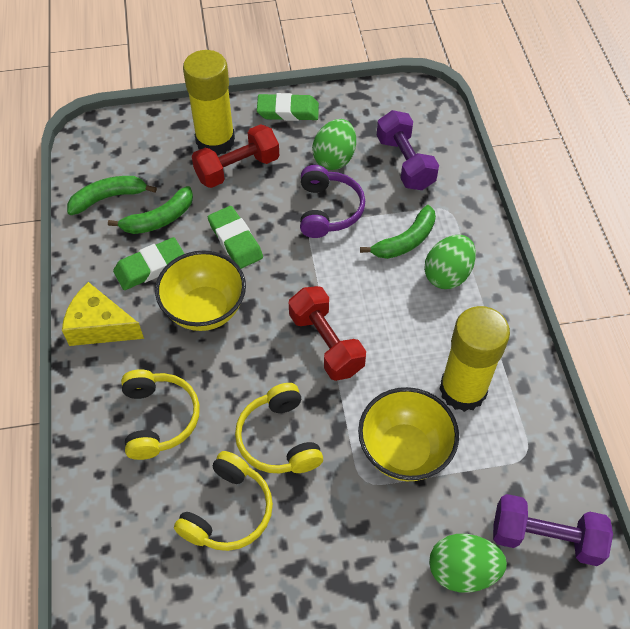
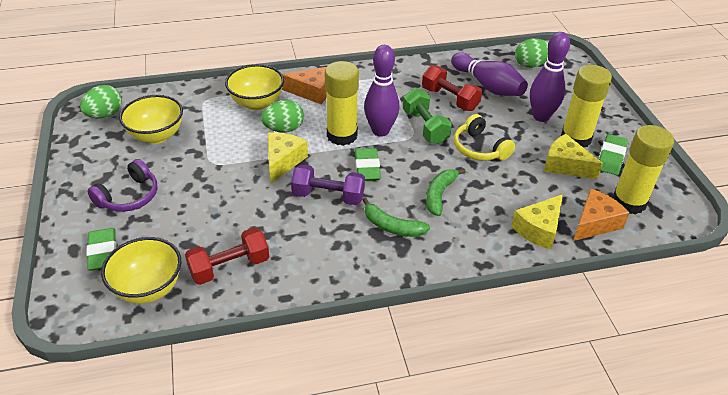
green banana: [67,176,157,215] [108,186,193,234] [360,205,436,259] = 3 -> [363,198,430,237] [426,168,466,216] = 2
green dumbbell: none = 0 -> [403,88,452,144] = 1
orange cheese: none = 0 -> [282,67,327,104] [573,188,629,241] = 2
purple bowling pin: none = 0 -> [364,45,399,137] [451,52,528,96] [530,32,570,122] = 3
purple dumbbell: [377,110,439,190] [493,494,613,566] = 2 -> [291,164,365,205] = 1
yellow bowl: [155,250,246,331] [358,387,459,481] = 2 -> [101,237,181,304] [119,95,183,144] [225,64,284,110] = 3
yellow cheese: [62,282,144,346] = 1 -> [267,132,308,183] [511,194,563,250] [544,134,603,179] = 3
yellow glue stick: [183,50,235,156] [439,306,510,412] = 2 -> [325,61,359,146] [561,65,612,148] [612,125,674,215] = 3
yellow headphones: [121,369,200,460] [174,451,273,551] [235,383,323,474] = 3 -> [454,114,515,161] = 1

